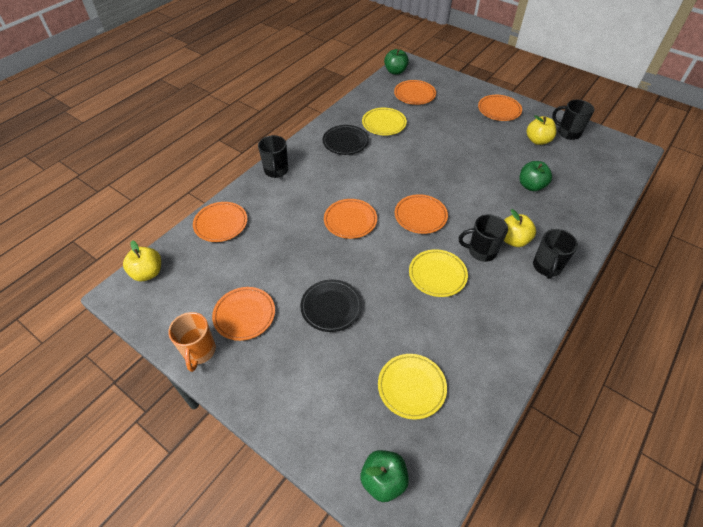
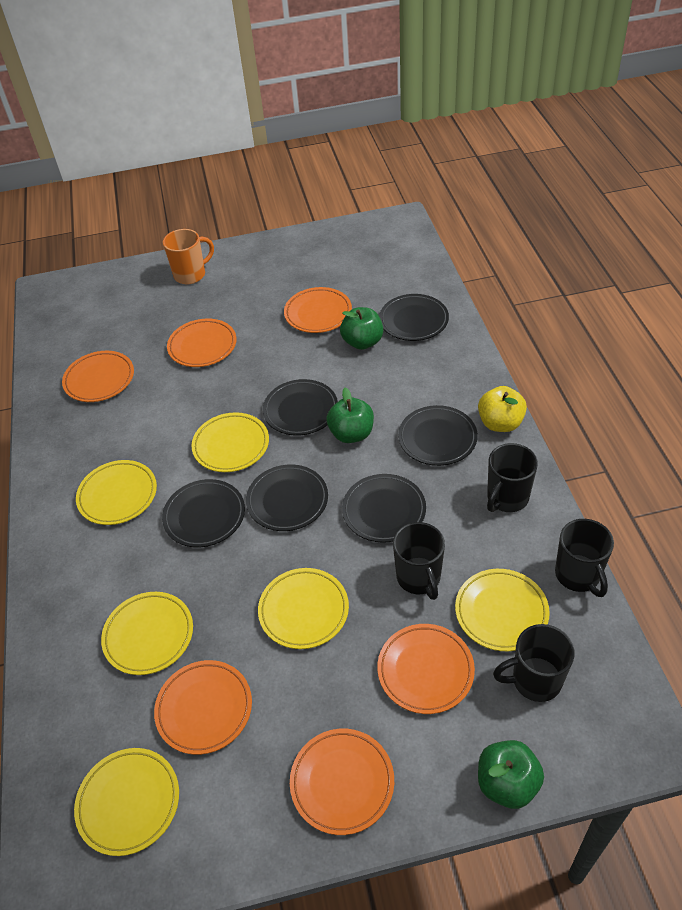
black plate: [300,279,362,332] [323,125,369,155] = 2 -> [162,479,245,547] [246,465,328,531] [263,379,338,435] [342,474,426,543] [379,294,449,341] [398,405,478,466] = 6
yellow apple: [123,240,161,281] [504,209,536,247] [527,115,556,145] = 3 -> [478,386,527,432] = 1
yellow plate: [362,108,407,136] [378,354,447,420] [409,249,468,297] = 3 -> [74,748,179,856] [76,460,157,525] [101,592,193,675] [192,412,269,472] [258,568,349,649] [455,569,550,651] = 6

